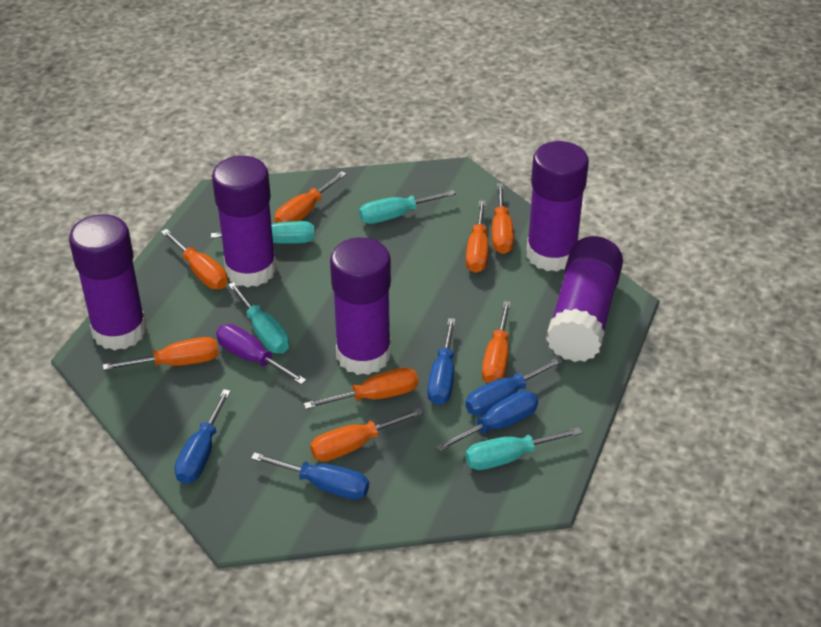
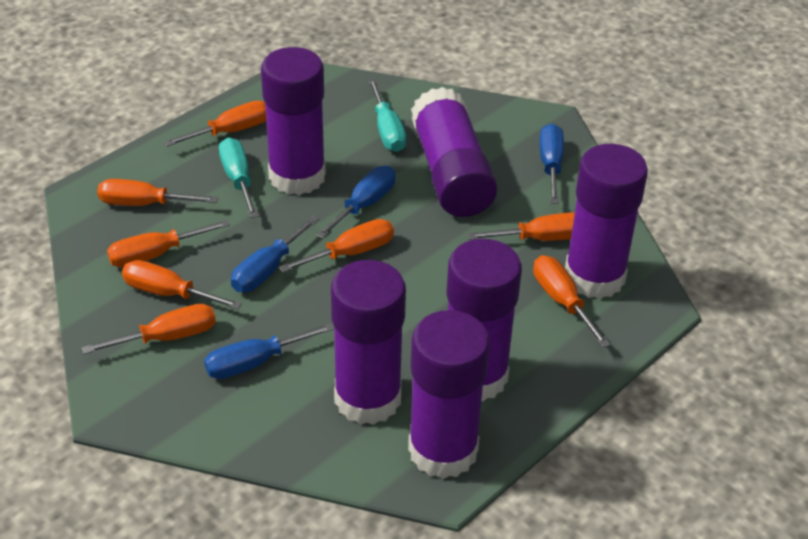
blue screwdriver: [174,389,231,484] [251,452,369,500] [427,318,456,405] [435,391,538,452] [465,357,563,416] = 5 -> [204,323,334,379] [231,215,320,292] [316,166,395,239] [540,123,564,204] = 4
purple glue stick: [69,214,147,351] [212,156,277,288] [330,237,391,375] [526,141,589,272] [546,236,623,362] = 5 -> [261,47,326,195] [331,260,406,425] [408,310,490,479] [411,87,497,217] [446,239,522,402] [565,144,648,299] = 6
purple screwdriver: [216,324,307,385] = 1 -> none = 0
turquoise screwdriver: [211,221,315,244] [228,282,289,353] [359,190,456,224] [465,427,582,470] = 4 -> [219,138,258,218] [368,79,406,152] = 2

